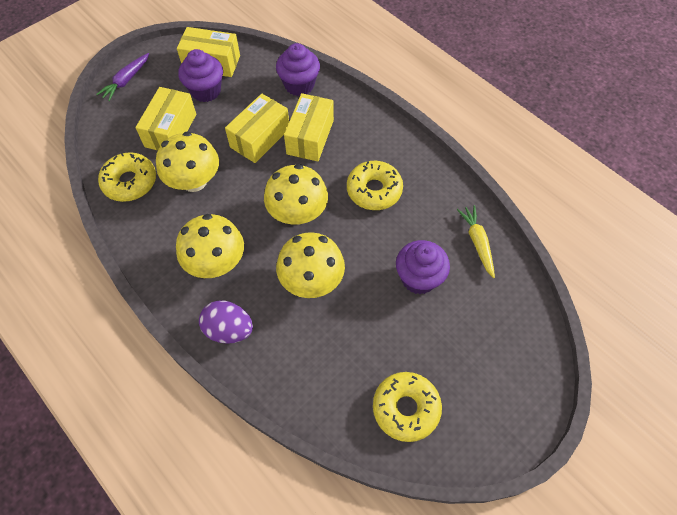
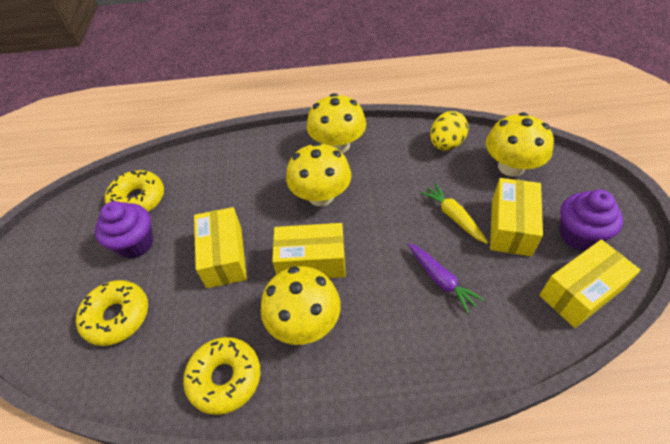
purple cupcake: [178,49,223,102] [276,43,320,96] [396,240,450,294] = 3 -> [95,201,154,259] [559,189,623,251] = 2
purple egg: [199,300,253,344] = 1 -> none = 0
yellow egg: none = 0 -> [430,111,469,150] = 1

